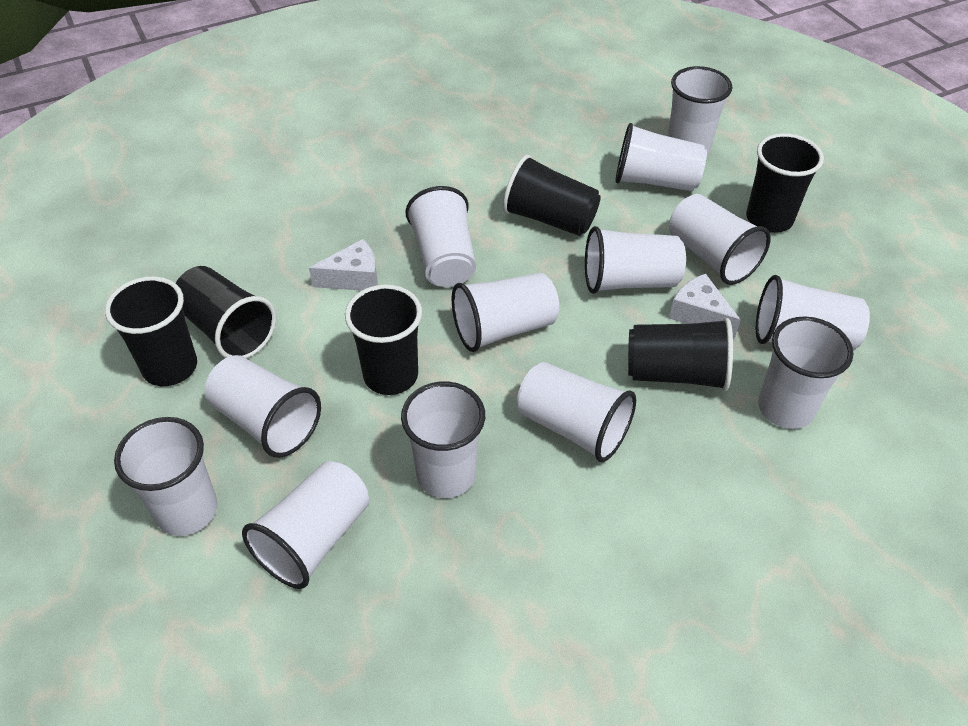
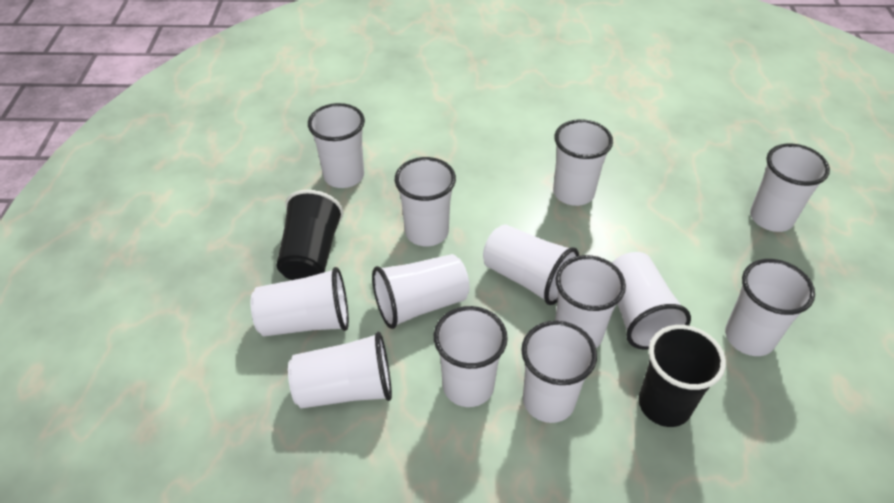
black cup: [105,276,197,386] [176,266,276,359] [345,285,422,395] [503,155,601,236] [628,318,733,391] [746,133,824,233] = 6 -> [277,190,343,280] [639,325,726,427] = 2
white cheese: [309,239,378,291] [669,274,741,339] = 2 -> none = 0

